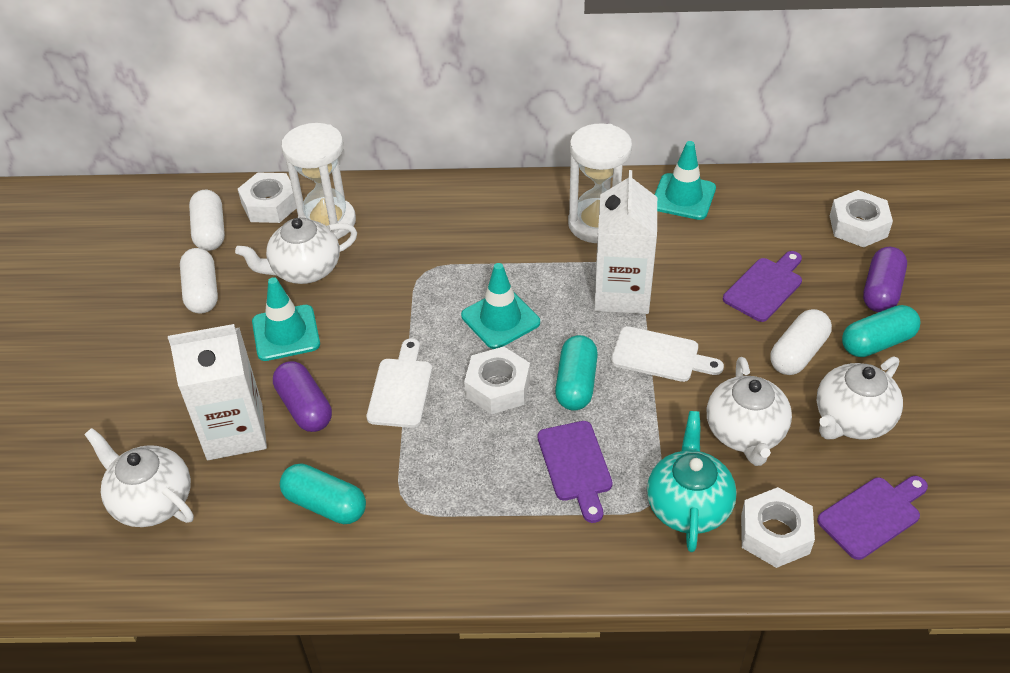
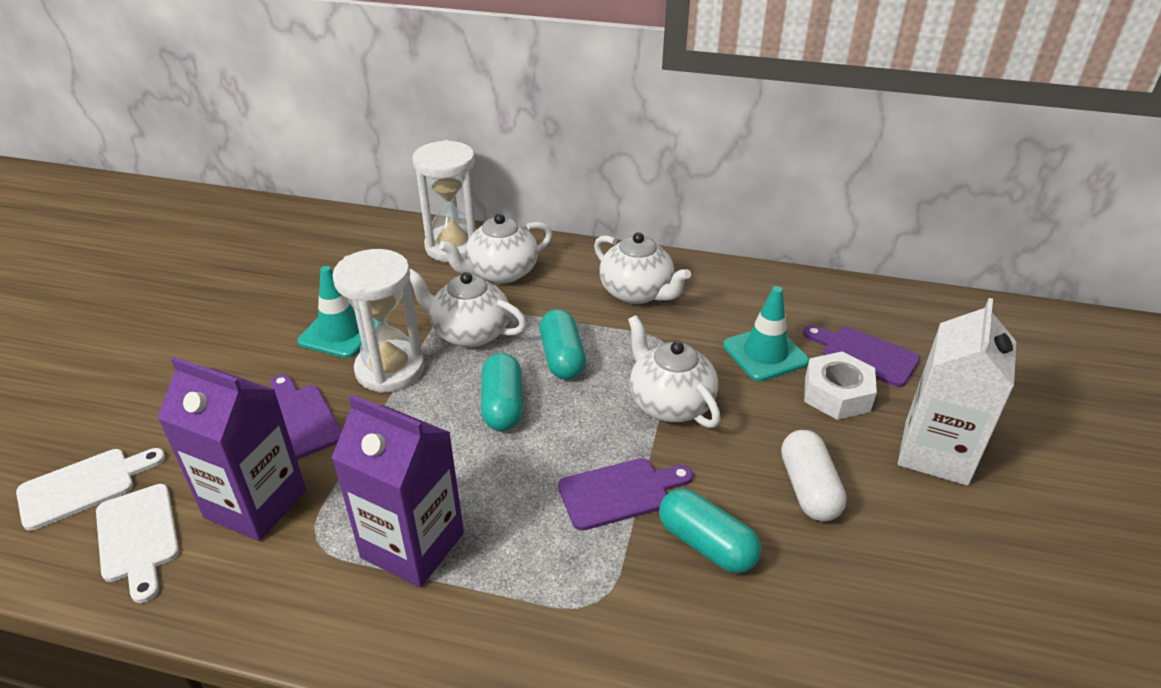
purple capsule: [273,361,332,432] [863,247,907,312] = 2 -> none = 0
purple carton: none = 0 -> [157,357,306,541] [331,395,464,588] = 2
turquoise teapot: [647,411,737,552] = 1 -> none = 0
turquoise traffic cone: [252,277,320,361] [461,263,540,349] [654,141,716,220] = 3 -> [297,266,376,358] [723,286,809,382] = 2
white capsule: [180,248,218,314] [189,190,225,251] [770,309,832,375] = 3 -> [781,430,847,521] = 1
white carton: [168,324,267,460] [594,170,657,314] = 2 -> [898,298,1016,486] = 1
white nut: [238,172,296,223] [464,346,530,414] [741,487,815,568] [830,190,893,248] = 4 -> [804,352,877,420] = 1

